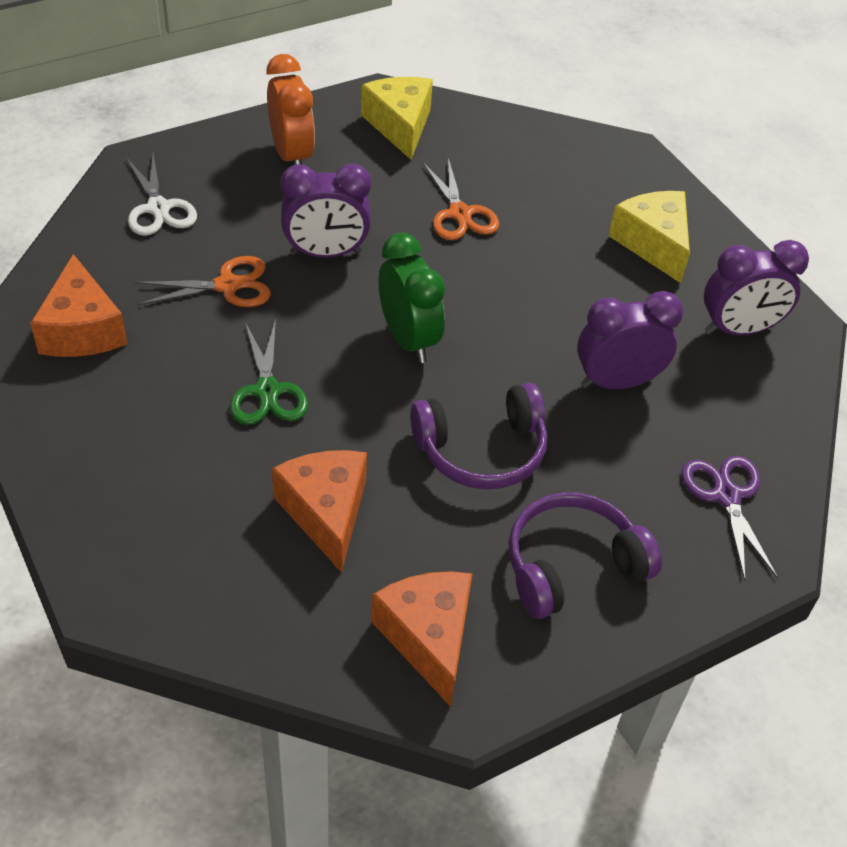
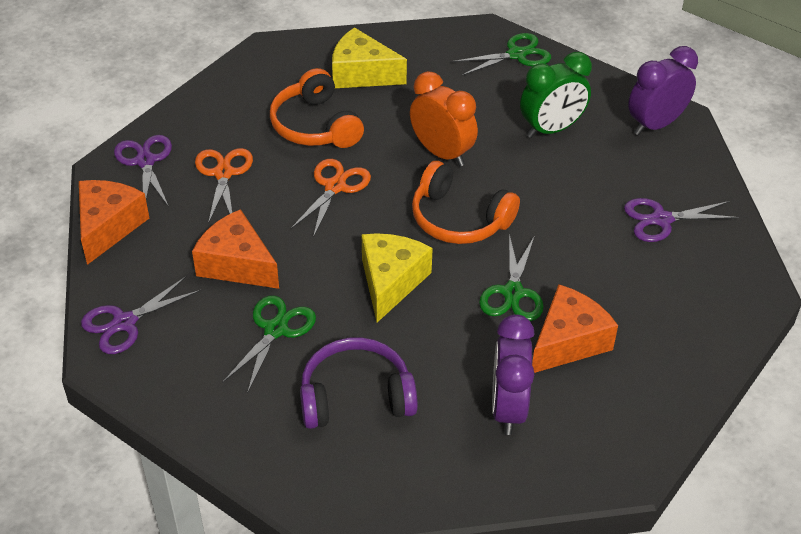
green scissors: [230,319,308,425] = 1 -> [222,295,316,394] [452,33,551,76] [479,234,544,321] = 3
orange headphones: none = 0 -> [270,68,364,148] [412,161,520,244] = 2
purple clock: [280,164,371,258] [577,291,683,389] [704,240,809,336] = 3 -> [492,314,535,435] [628,46,698,135] = 2
purple headphones: [410,383,547,490] [508,492,662,619] = 2 -> [300,337,418,429] = 1
purple scissors: [682,456,778,580] = 1 -> [81,276,201,354] [114,135,172,207] [624,198,739,242] = 3
white scissors: [126,154,197,236] = 1 -> none = 0

